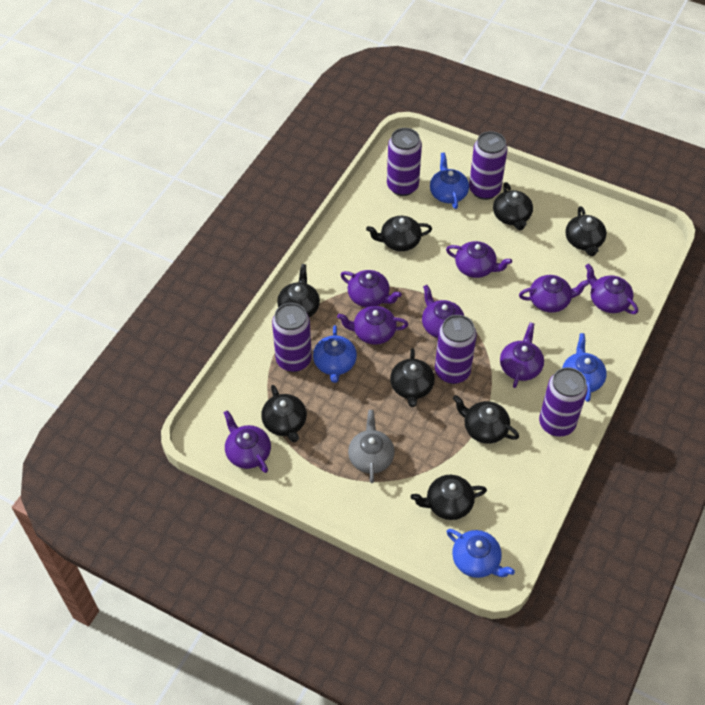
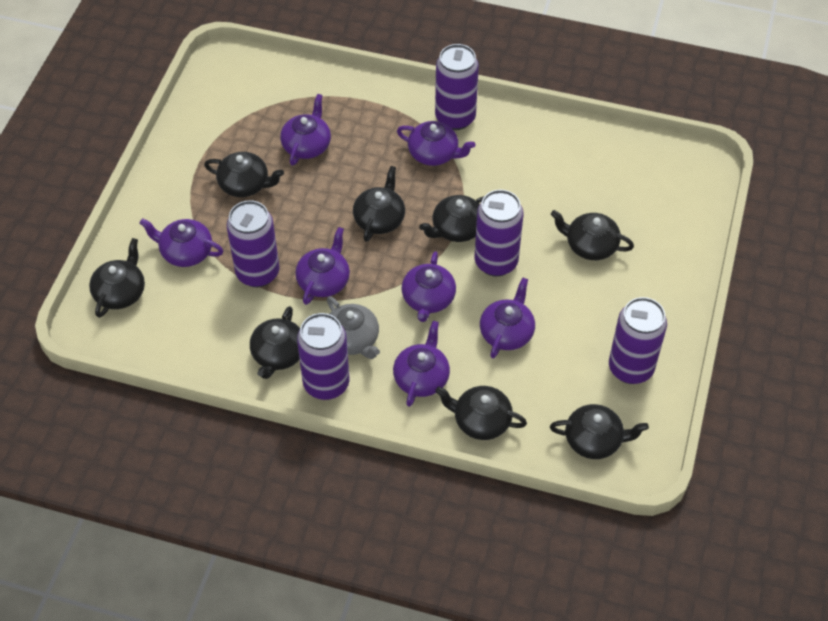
blue teapot: [313,325,357,383] [430,152,469,209] [447,529,515,578] [562,333,607,402] = 4 -> none = 0
purple teapot: [224,410,271,473] [337,306,408,345] [341,270,402,307] [422,285,464,338] [446,241,512,278] [500,322,544,388] [519,275,589,312] [585,264,638,314] = 8 -> [139,218,223,267] [280,94,331,166] [295,227,350,305] [393,321,450,407] [397,121,476,166] [402,251,456,322] [480,278,535,358] = 7

